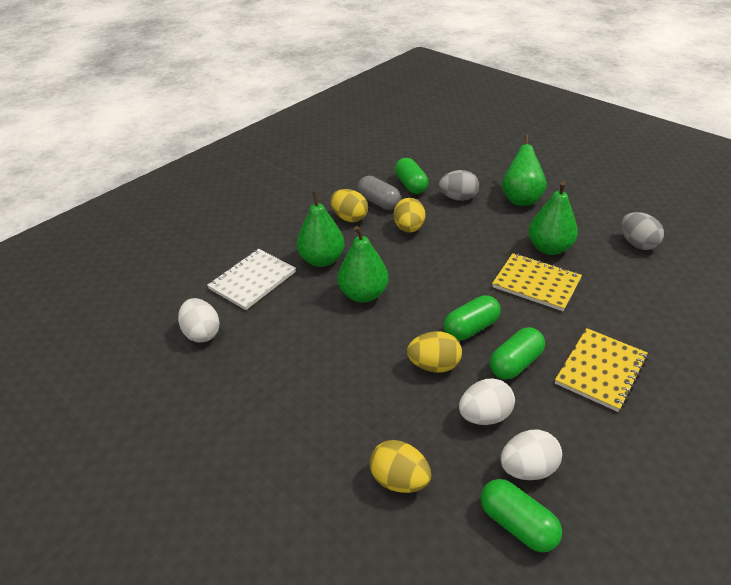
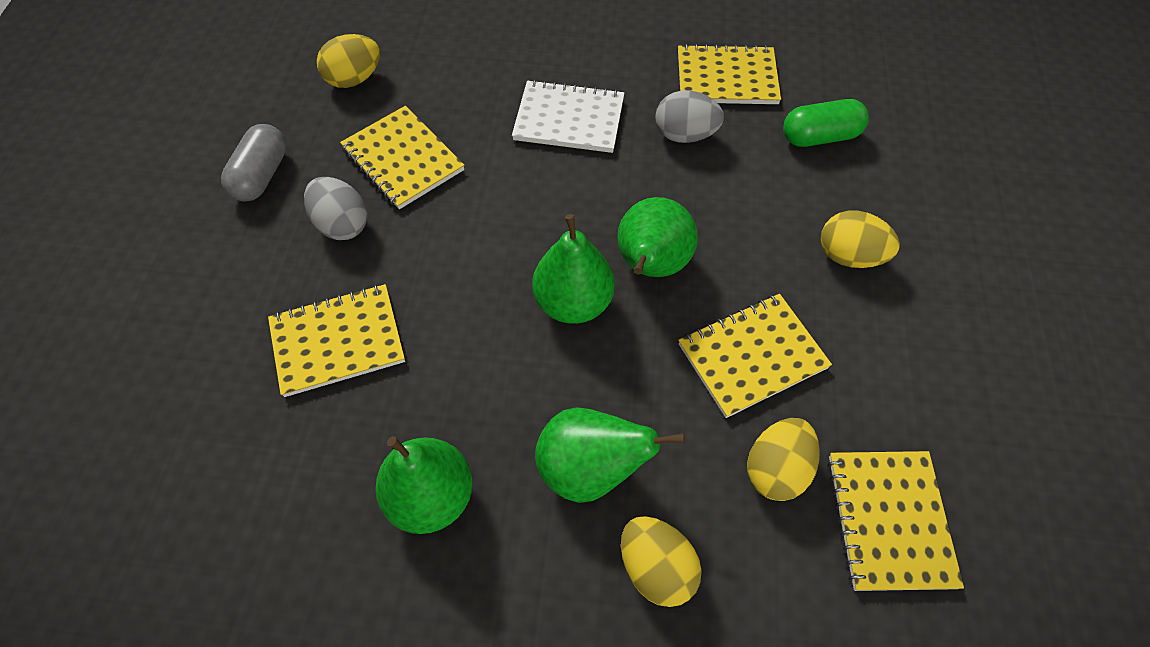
green capsule: [395,158,429,194] [444,295,501,341] [480,479,562,553] [489,327,545,380] = 4 -> [783,99,869,147] = 1
white egg: [178,298,220,343] [459,378,515,425] [501,430,562,480] = 3 -> none = 0
yellow notebook: [492,253,582,311] [555,328,648,412] = 2 -> [268,284,405,397] [340,106,464,209] [678,44,781,104] [678,294,832,418] [828,451,964,591] = 5

